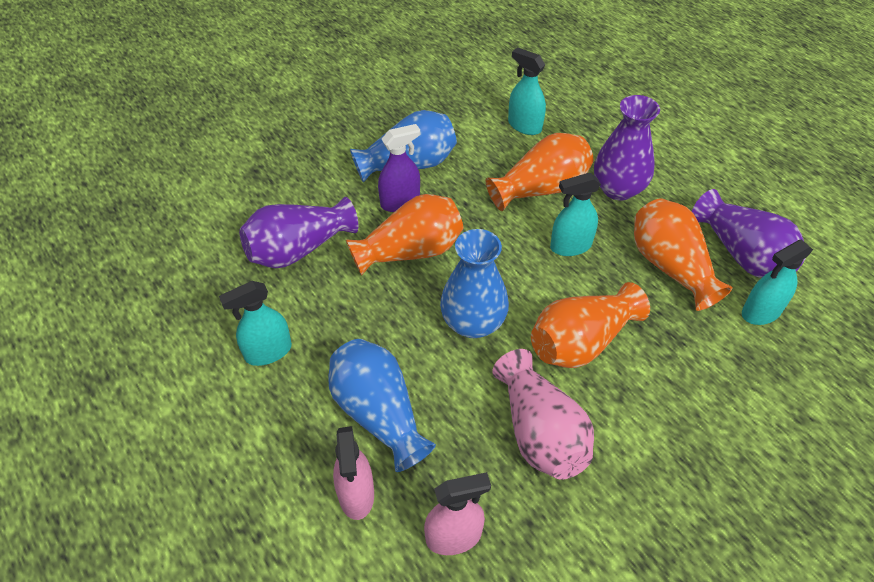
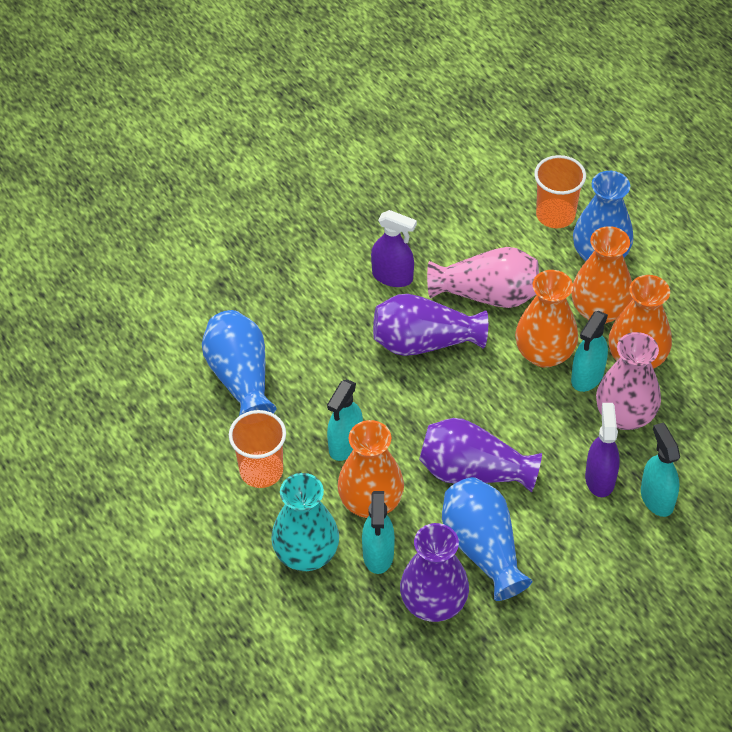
orange cup: none = 0 -> [229,410,286,488] [534,155,586,228] = 2
pink spray bottle: [333,426,374,520] [424,472,491,555] = 2 -> none = 0
pink vase: [492,349,594,480] = 1 -> [427,247,539,308] [596,332,661,430] = 2
purple spray bottle: [378,124,420,212] = 1 -> [371,210,417,287] [585,403,620,497] = 2
turquoise vase: none = 0 -> [271,473,339,571] = 1

